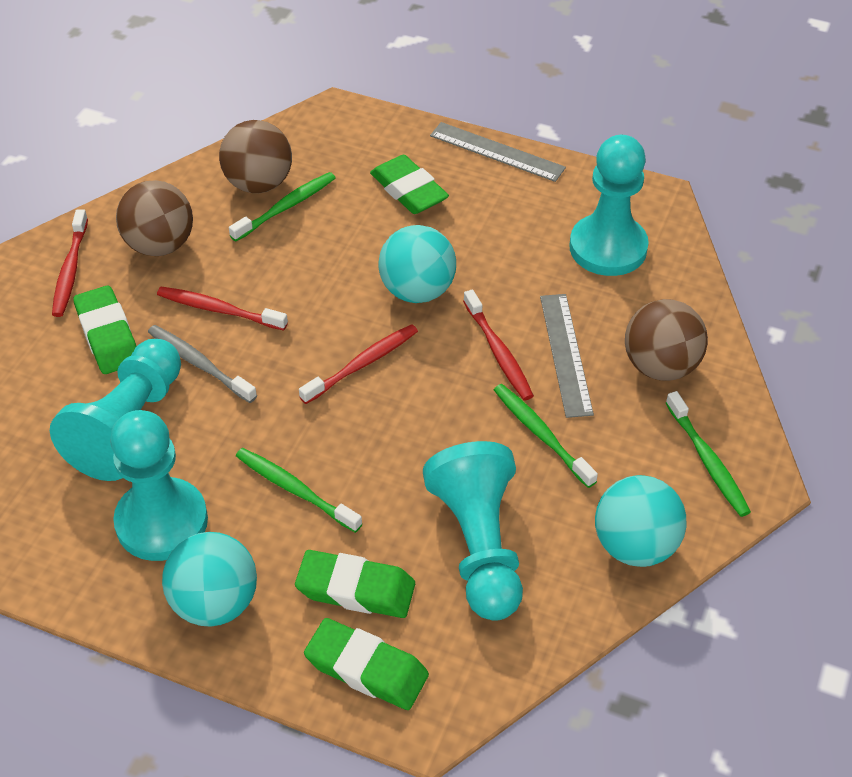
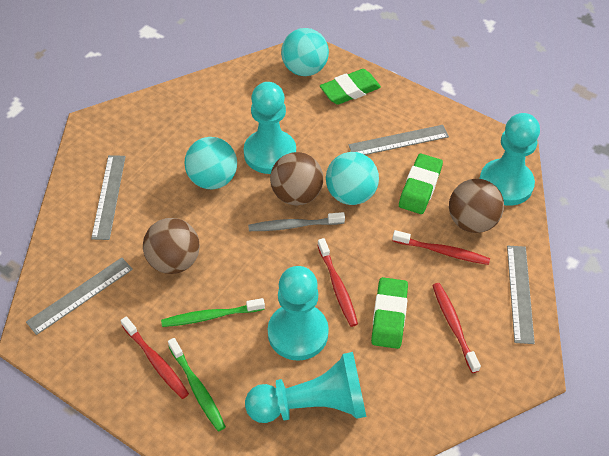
green eraser: [73,286,136,374] [295,550,415,618] [304,618,429,710] [370,155,449,214] = 4 -> [320,69,381,105] [371,277,408,349] [399,154,443,214] = 3
green toothbrush: [229,172,335,241] [236,448,362,533] [494,384,598,488] [666,391,751,517] = 4 -> [161,298,265,327] [168,338,226,431] = 2
grey ruler: [430,122,566,182] [540,294,594,418] = 2 -> [26,258,133,335] [91,155,126,240] [349,125,449,155] [507,246,535,344] = 4

